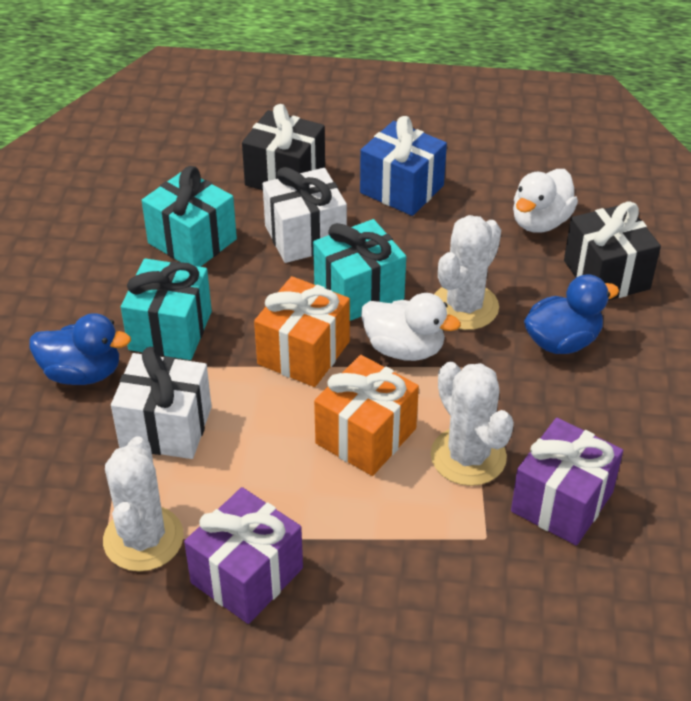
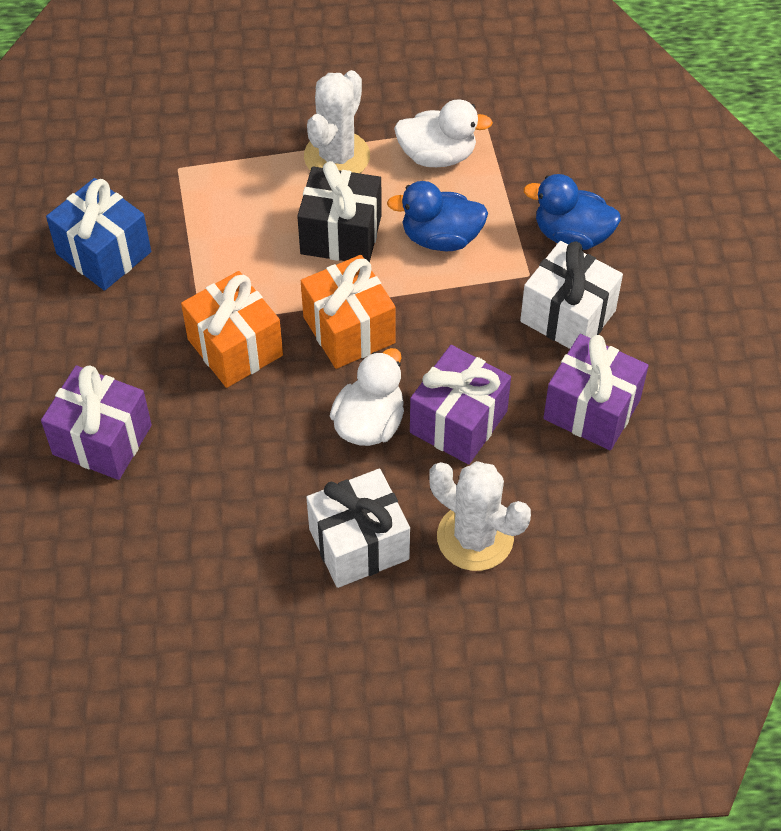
black gift: [242,104,325,190] [564,202,661,300] = 2 -> [297,161,382,262] = 1
purple gift: [184,487,303,624] [511,418,623,545] = 2 -> [41,365,152,480] [410,345,511,465] [543,334,649,450] = 3
turquoise gift: [121,258,212,360] [142,166,237,267] [313,219,406,321] = 3 -> none = 0
white cactus: [103,436,184,572] [431,362,514,486] [434,215,501,330] = 3 -> [304,70,370,173] [429,461,531,571] = 2

